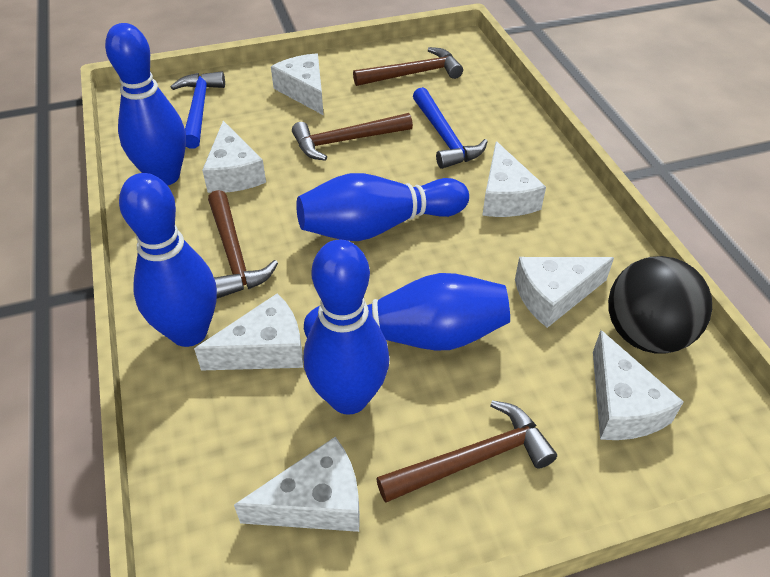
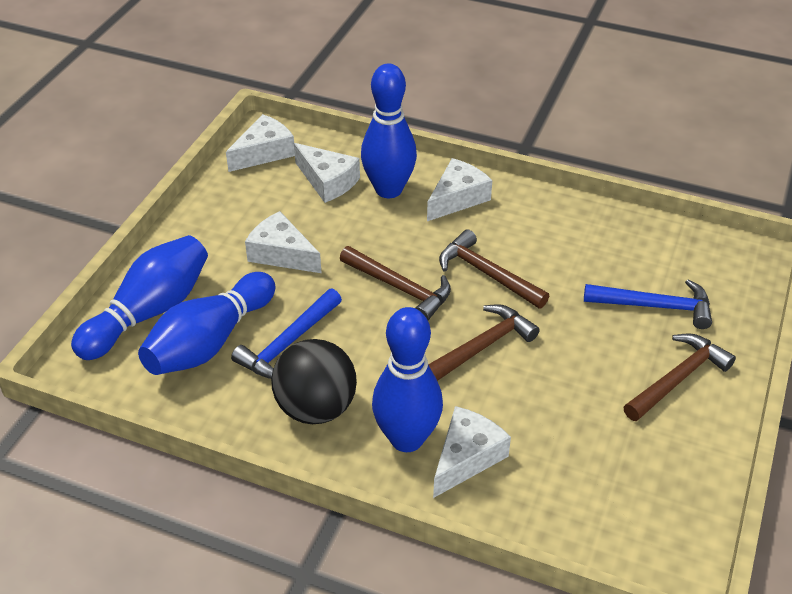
blue bowling pin: [105,23,186,186] [119,173,217,347] [296,173,469,241] [304,240,390,415] [304,273,510,351] = 5 -> [71,235,208,360] [138,272,275,375] [361,63,417,198] [372,307,443,452] = 4
white cheese: [194,294,303,371] [202,121,266,193] [234,437,360,532] [271,53,323,115] [482,141,546,217] [515,257,614,328] [593,330,684,440] = 7 -> [226,114,295,172] [245,211,321,273] [294,143,360,203] [427,158,492,221] [433,406,511,498] = 5

